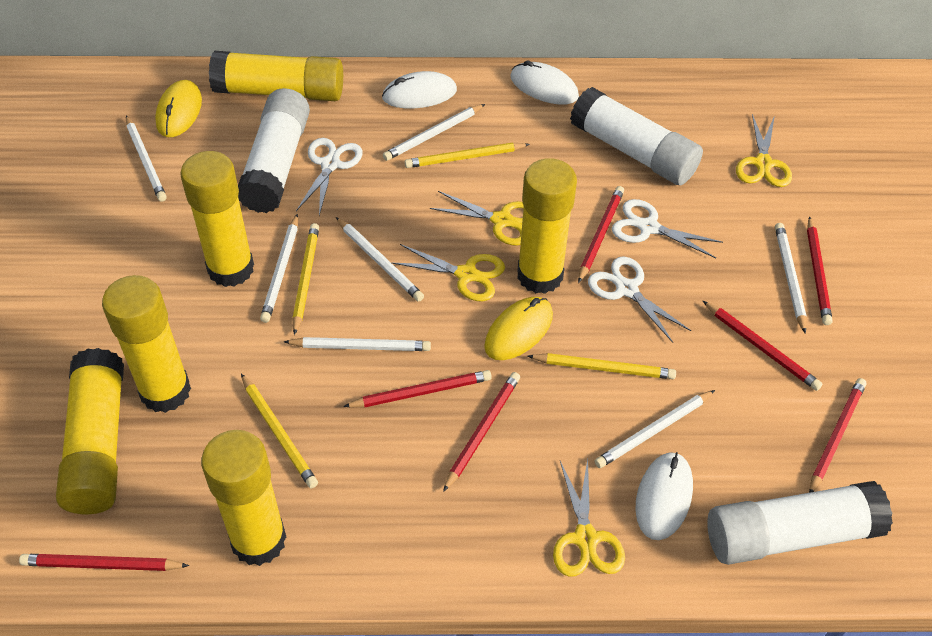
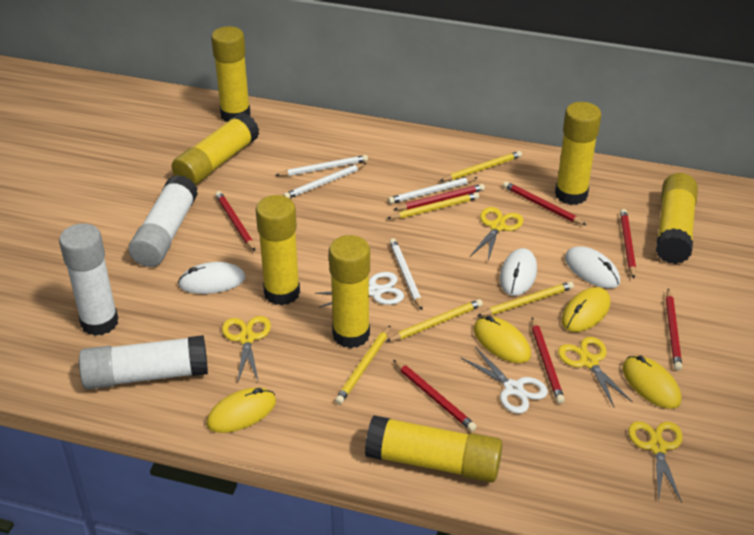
white pencil: [126,116,167,202] [260,214,298,323] [284,337,431,351] [336,217,424,302] [383,104,485,161] [594,390,715,468] [775,223,807,334] = 7 -> [276,155,368,176] [283,163,367,198] [388,177,478,204] [390,238,423,310] = 4
white scissors: [296,138,363,216] [588,256,691,343] [612,199,723,258] = 3 -> [315,272,404,308] [460,347,548,414] = 2
yellow glue stick: [56,348,124,514] [102,275,191,413] [180,151,254,287] [201,430,286,566] [209,51,343,101] [517,158,577,294] = 6 -> [171,112,259,186] [211,26,251,122] [256,195,300,306] [329,235,370,349] [365,415,503,482] [555,102,601,205] [656,173,698,264] = 7
yellow mouse: [155,80,202,137] [484,297,553,360] = 2 -> [206,388,276,433] [473,316,531,363] [562,287,610,332] [622,356,681,409] = 4
yellow pencil: [241,374,318,488] [292,223,319,335] [405,142,530,168] [528,353,676,379] = 4 -> [335,325,391,404] [386,299,483,342] [387,192,479,219] [440,151,522,181] [477,281,574,316] = 5

